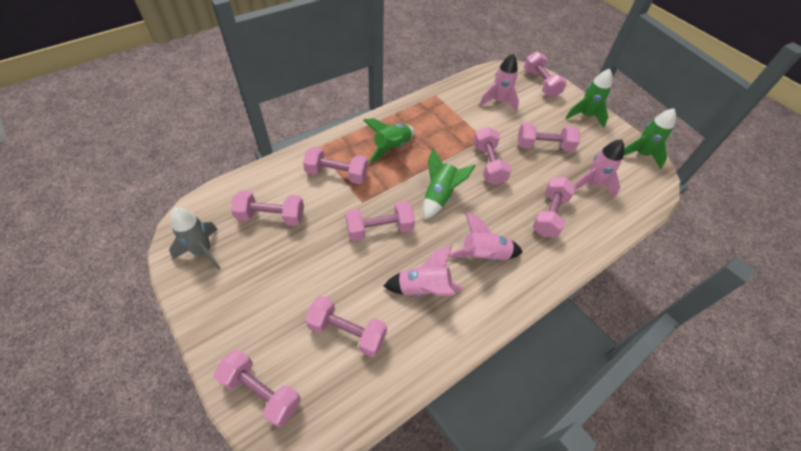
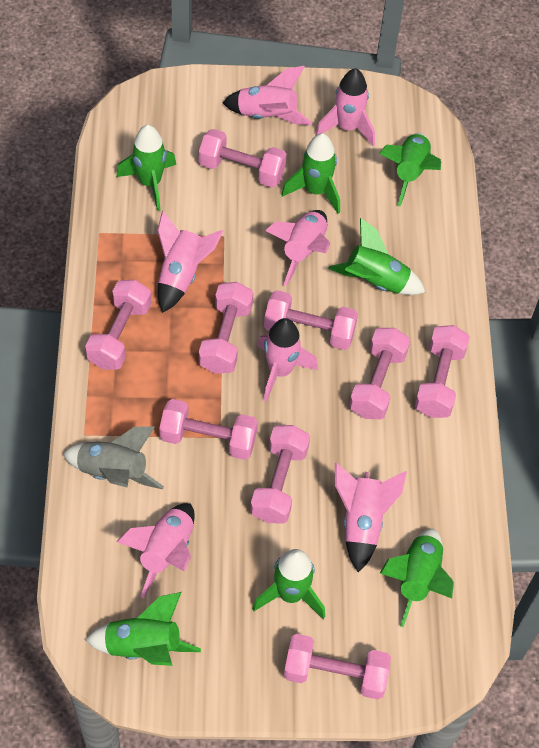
green rocket: [363,118,415,163] [423,148,475,220] [566,69,612,128] [624,108,676,169] = 4 -> [85,592,201,666] [116,125,176,211] [252,549,325,619] [281,133,340,214] [328,218,425,295] [379,133,441,206] [380,529,454,627] = 7
pink rocket: [384,245,464,297] [449,212,522,261] [480,54,519,112] [575,139,624,198] = 4 -> [117,503,195,598] [157,211,223,313] [222,66,312,125] [257,318,318,402] [265,210,330,286] [315,68,375,146] [335,463,407,572] = 7

